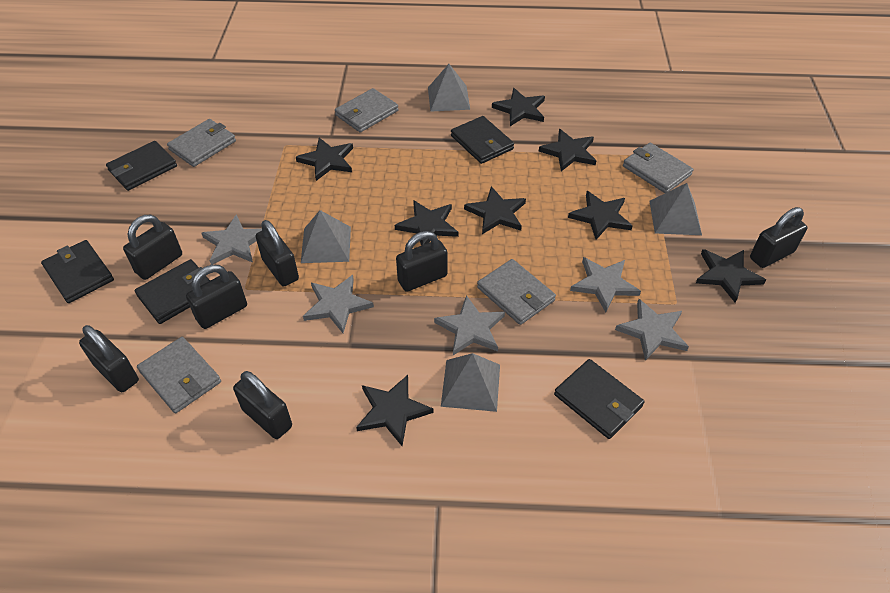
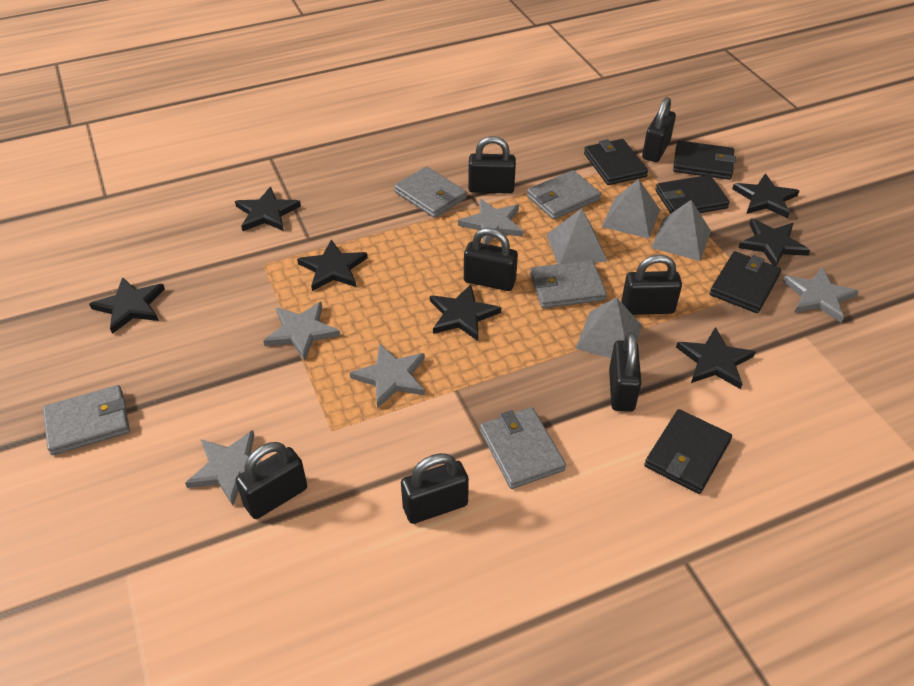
black star: [296,138,353,181] [356,375,434,446] [395,200,459,246] [464,186,526,234] [492,88,545,126] [539,129,596,171] [568,191,633,239] [696,249,766,303] = 8 -> [89,277,165,334] [235,187,301,231] [297,239,367,291] [430,284,501,341] [676,327,755,389] [732,173,799,218] [738,219,810,266] = 7

